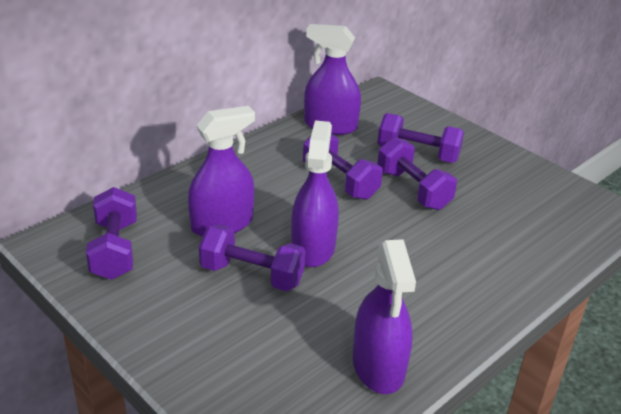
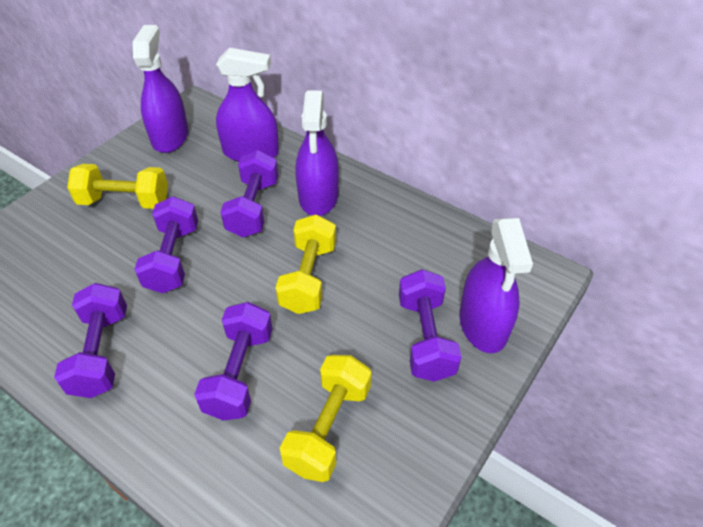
yellow dumbbell: none = 0 -> [67,164,168,209] [275,214,336,314] [280,355,371,482] = 3

